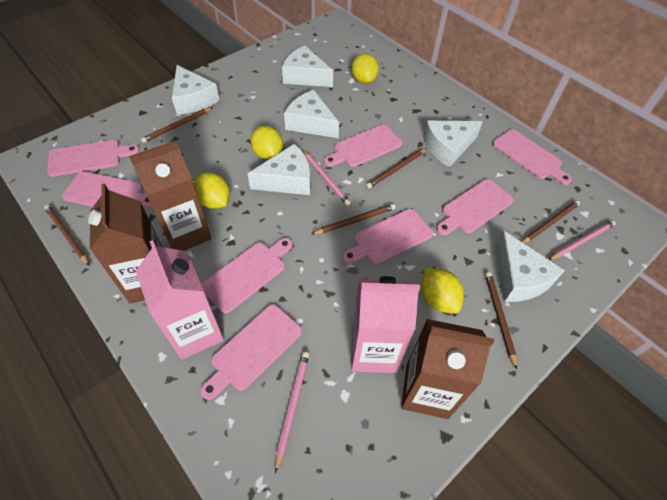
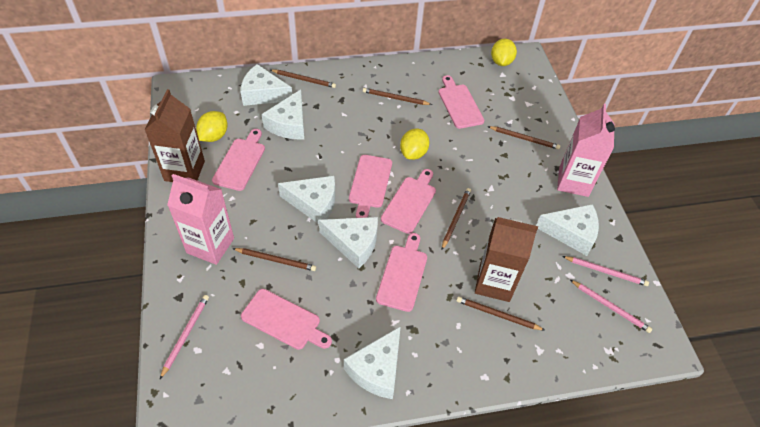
brown carton: [88,184,162,304] [129,141,211,251] [401,319,494,419] = 3 -> [144,89,205,182] [475,217,538,302] = 2
pink cutting board: [47,140,140,177] [62,171,152,208] [200,304,302,400] [201,238,293,313] [324,125,403,167] [342,209,433,265] [436,179,514,235] [492,129,572,185] = 8 -> [212,129,265,191] [241,289,332,350] [349,155,392,218] [376,233,427,312] [381,169,436,234] [438,75,484,129] = 6
yellow lemon: [194,172,230,209] [250,125,283,160] [351,53,379,84] [421,268,464,313] = 4 -> [196,111,227,142] [400,129,429,160] [491,39,517,66] = 3

